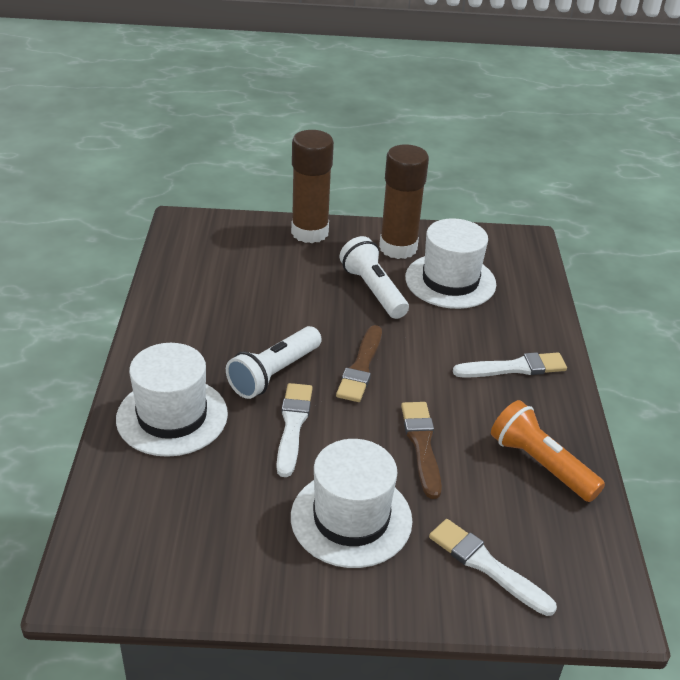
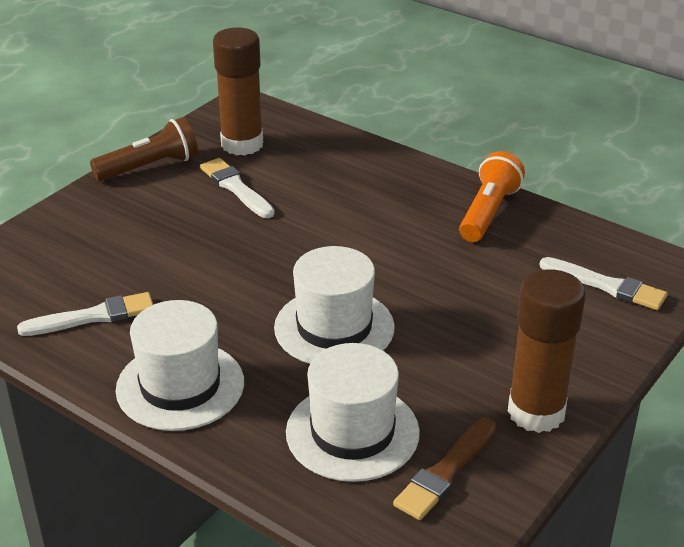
brown brush: [336,325,382,402] [401,402,442,499] = 2 -> [393,418,496,520] = 1
brown flashlight: none = 0 -> [90,117,198,181] = 1
white flashlight: [226,326,322,399] [340,236,409,319] = 2 -> none = 0

